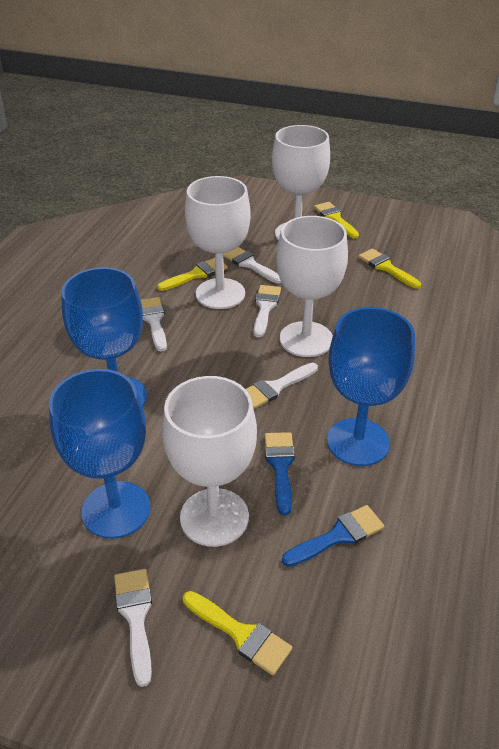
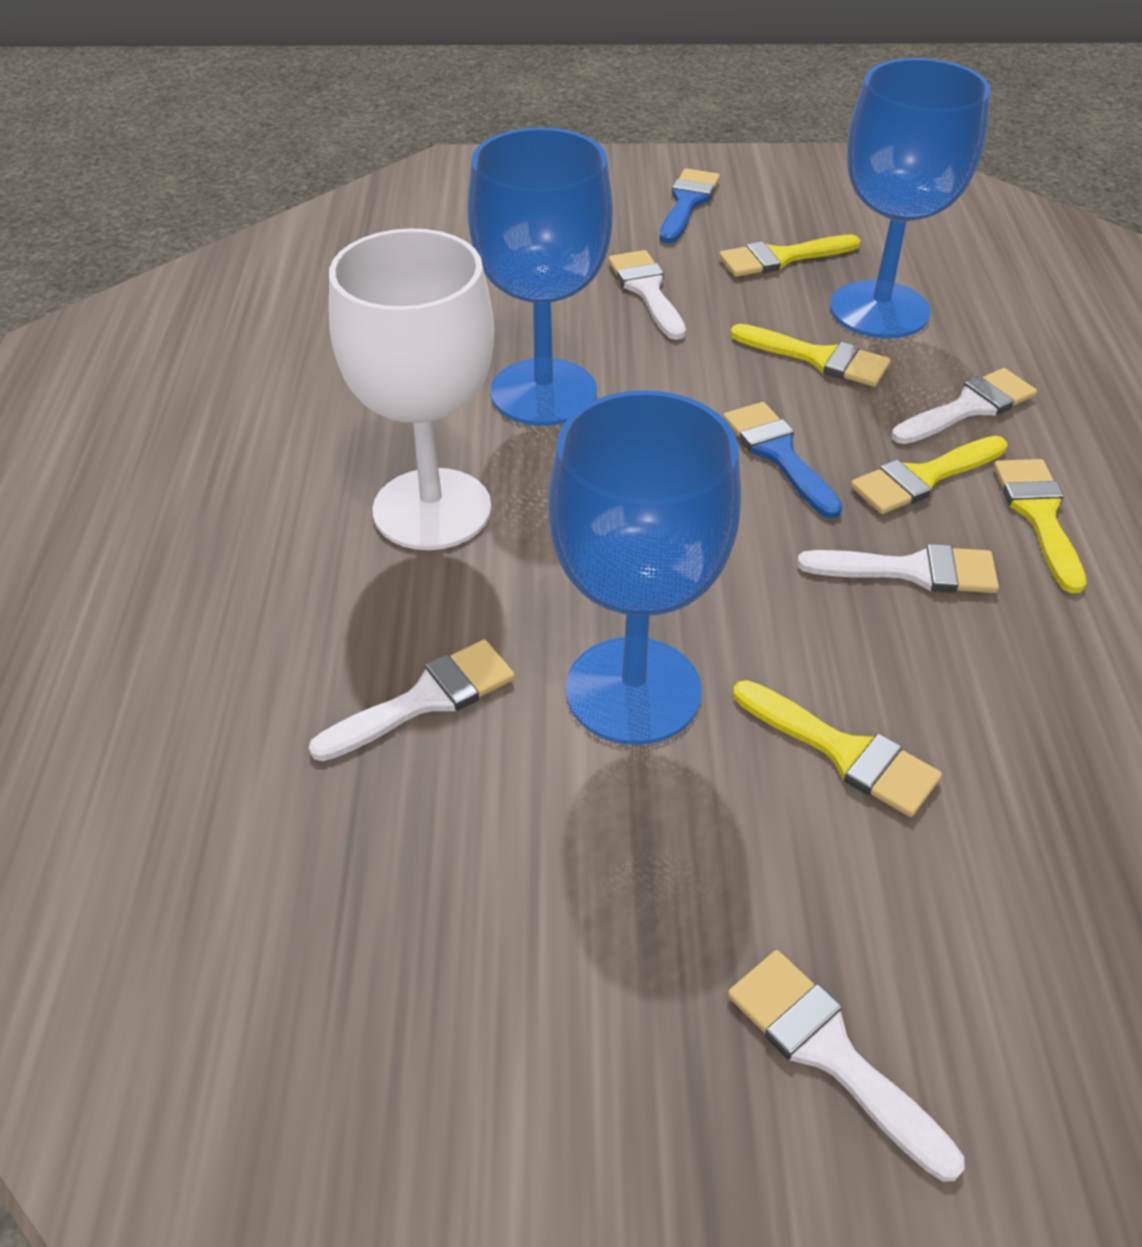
white goblet: [162,376,257,547] [185,176,251,309] [272,125,330,241] [276,216,348,357] = 4 -> [329,228,494,550] = 1
yellow brush: [157,258,228,291] [183,591,292,676] [314,202,359,239] [358,249,421,289] = 4 -> [719,234,860,277] [730,324,890,387] [733,680,942,817] [851,436,1007,514] [994,459,1087,593] = 5

